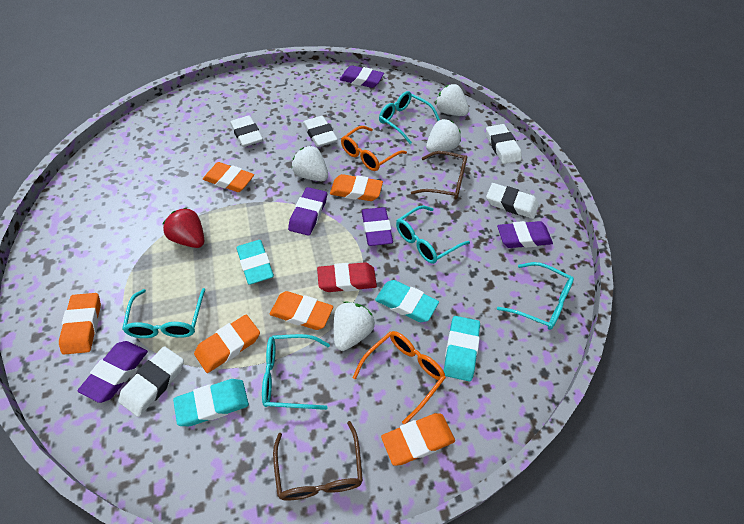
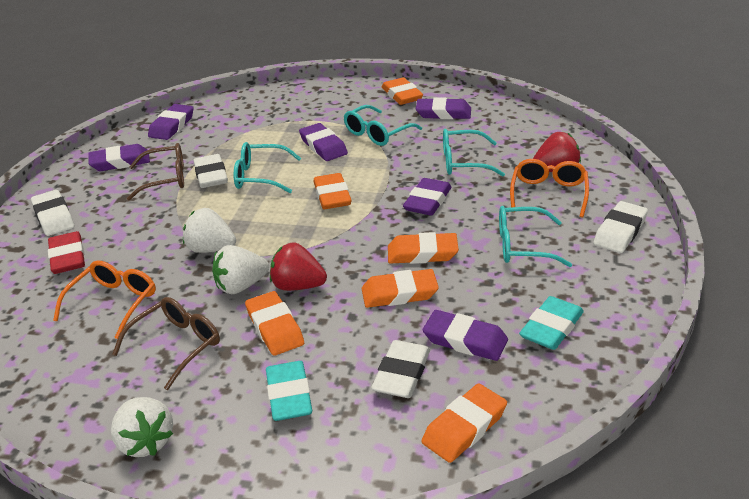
purple eraser: [77,341,148,403] [288,187,327,236] [340,65,384,88] [362,207,393,246] [497,221,553,248] = 5 -> [88,144,150,171] [148,104,194,140] [299,123,348,161] [403,178,452,216] [416,98,471,119] [423,310,508,361] = 6
red strawberry: [163,207,204,248] = 1 -> [270,243,327,291] [533,132,581,172] = 2
turquoise eraser: [173,379,249,426] [236,240,274,285] [375,280,439,322] [444,316,480,381] = 4 -> [266,361,312,421] [519,296,584,350] = 2
turquoise glasses: [122,288,206,338] [262,334,330,410] [379,91,440,144] [396,205,470,264] [497,262,574,330] = 5 -> [234,142,301,193] [344,105,422,146] [443,129,505,176] [499,206,572,267] = 4
white eraser: [118,346,184,417] [230,116,263,147] [303,116,338,147] [486,124,522,164] [486,183,539,219] = 5 -> [31,190,74,236] [193,154,228,188] [371,340,430,398] [593,201,648,253] = 4
white strawberry: [292,145,328,181] [334,301,375,351] [426,119,461,153] [435,84,469,116] = 4 -> [111,397,173,457] [183,208,236,253] [212,245,269,294] = 3

